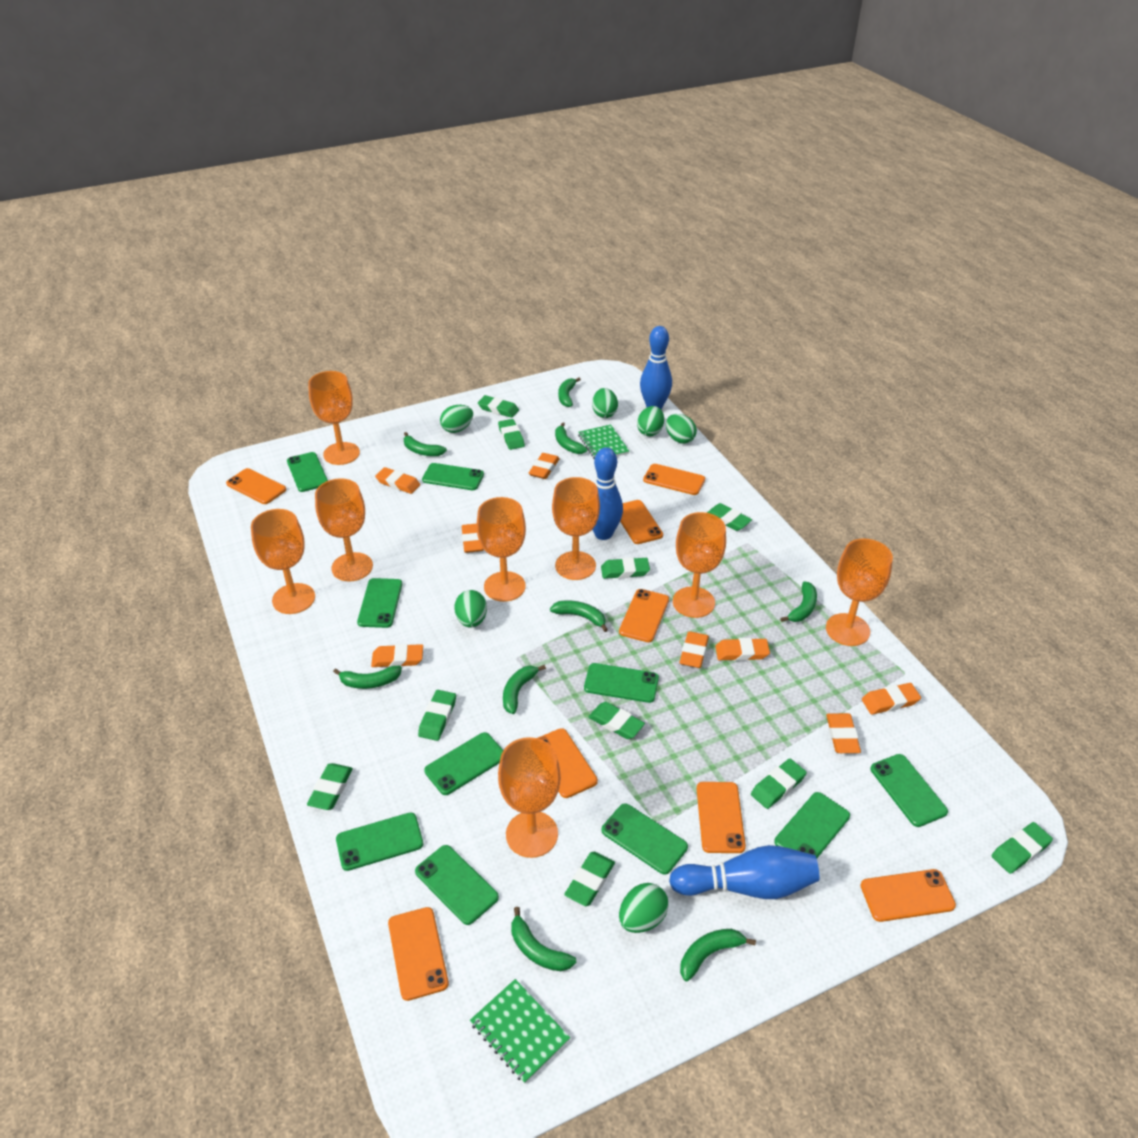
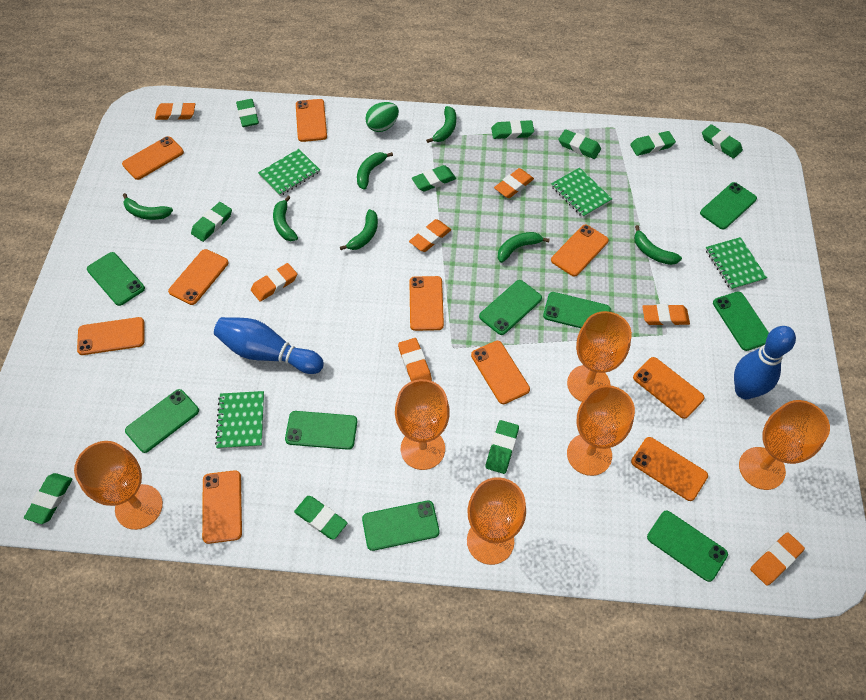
blue bowling pin: [592,447,623,540] [640,326,672,409] [669,845,820,899] = 3 -> [214,317,324,374] [734,326,796,399] = 2
green banana: [333,666,402,689] [404,432,447,456] [503,665,546,714] [511,907,576,971] [550,600,608,632] [555,422,587,454] [558,377,581,407] [680,929,756,981] [780,581,817,622] = 9 -> [123,193,173,220] [273,196,298,241] [340,209,378,250] [357,152,393,190] [426,106,456,143] [498,232,550,263] [634,225,682,265] = 7
green egg: [440,405,473,433] [454,590,487,628] [592,388,618,418] [619,883,669,933] [637,406,664,436] [666,414,697,444] = 6 -> [365,102,399,132] = 1
green notebook: [470,979,570,1084] [578,425,629,459] = 2 -> [215,391,264,449] [258,149,320,196] [551,168,612,218] [705,237,767,290] = 4
green phone: [287,452,328,492] [336,812,423,871] [357,578,402,628] [415,845,499,925] [422,463,484,490] [424,732,503,795] [584,663,659,703] [601,803,688,875] [774,792,850,858] [870,754,948,827] = 10 -> [87,252,145,306] [125,389,199,453] [285,411,357,450] [362,501,439,551] [479,280,542,335] [543,292,611,328] [647,511,728,582] [700,182,757,229] [713,292,769,351] = 9
orange eraser: [371,644,423,667] [375,467,420,494] [462,524,484,553] [529,453,560,479] [680,631,709,668] [715,638,770,661] [826,713,861,753] [862,683,921,715] = 8 -> [155,102,195,120] [251,263,297,302] [398,338,432,381] [409,219,451,252] [494,168,534,198] [642,304,690,326] [750,532,805,586] = 7
orange goblet: [251,509,315,614] [308,371,360,465] [315,478,373,582] [477,497,526,602] [498,737,561,858] [552,477,600,580] [673,512,726,618] [826,539,893,646] = 8 -> [74,441,163,530] [395,379,450,470] [467,477,526,565] [567,311,632,402] [567,385,635,476] [739,400,830,490] = 6
orange phone: [226,468,286,504] [388,907,449,1001] [538,728,598,798] [619,589,669,642] [620,500,663,544] [643,464,705,495] [697,782,746,853] [860,869,956,922] = 8 -> [77,317,144,355] [122,136,184,180] [168,249,229,305] [202,470,242,544] [296,99,327,142] [409,276,444,331] [471,341,530,404] [551,225,609,277] [631,437,708,501] [633,357,705,419] = 10

